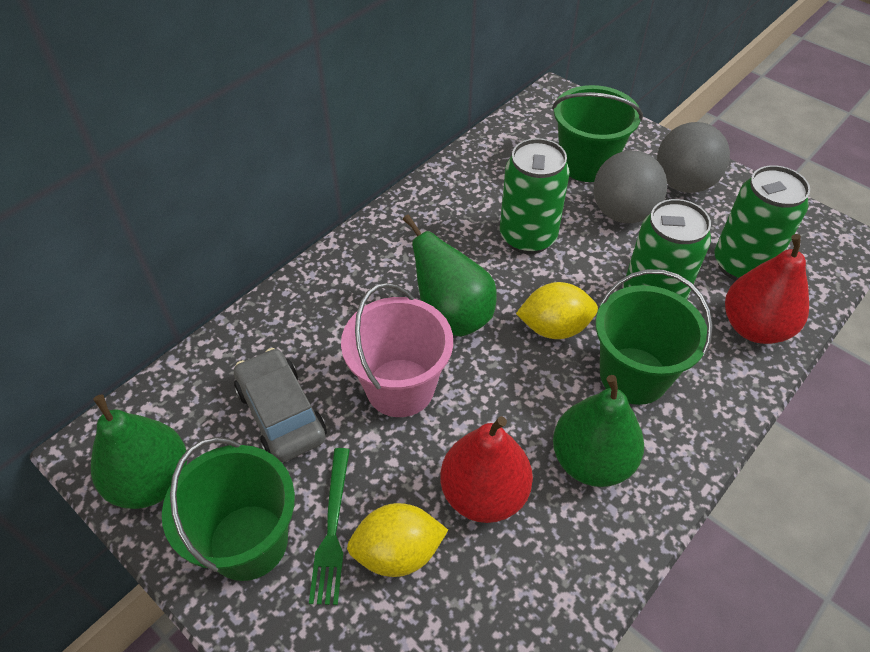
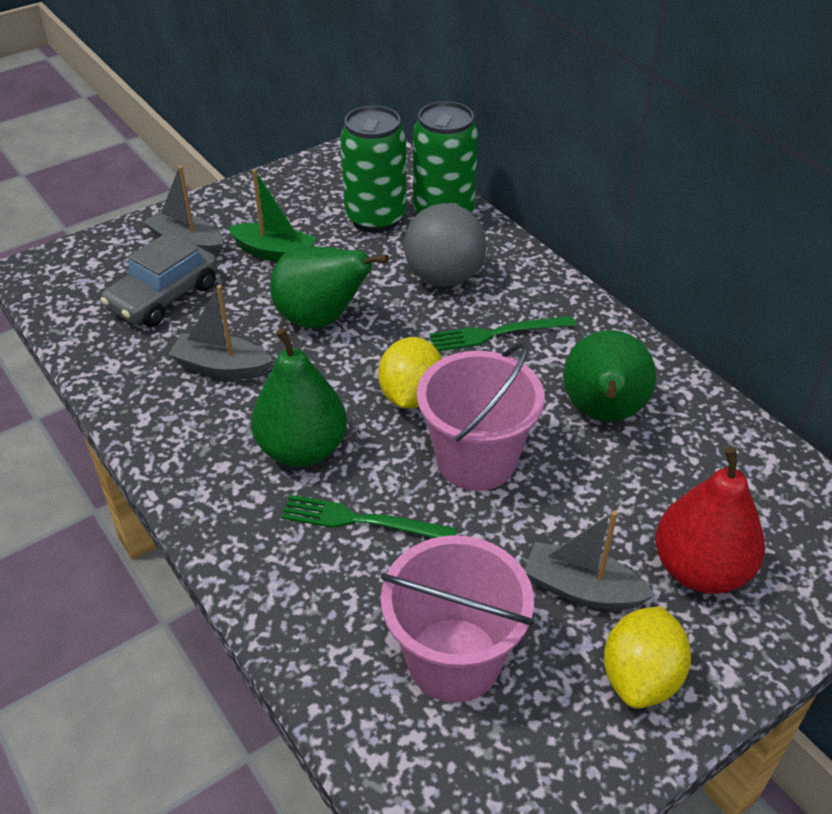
green boat: none = 0 -> [228,169,316,262] = 1
green bucket: [162,437,295,581] [552,85,643,182] [596,269,713,405] = 3 -> none = 0
green can: [500,138,570,254] [623,199,711,300] [715,165,810,281] = 3 -> [340,106,406,233] [413,101,478,213] = 2
green fork: [309,448,350,605] = 1 -> [281,495,457,538] [429,316,576,351] = 2
grey ball: [594,151,667,223] [657,122,730,193] = 2 -> [404,203,486,287] = 1
grey boat: none = 0 -> [144,166,223,257] [168,285,273,379] [525,511,655,610] = 3
pink bucket: [341,283,453,417] = 1 -> [381,535,534,703] [417,343,545,491] = 2
red pear: [441,416,533,523] [725,234,809,344] = 2 -> [655,447,765,594] = 1

